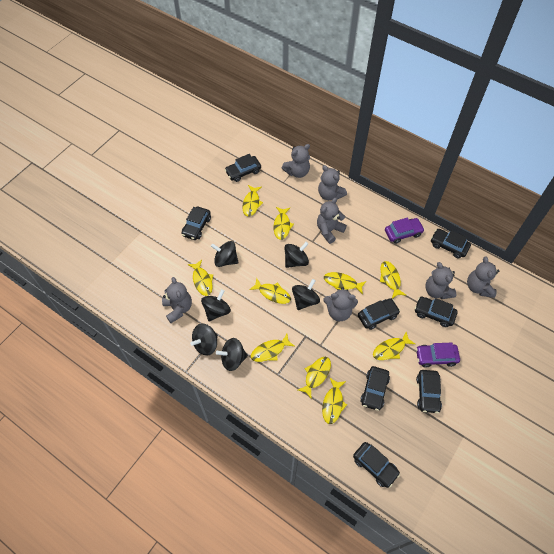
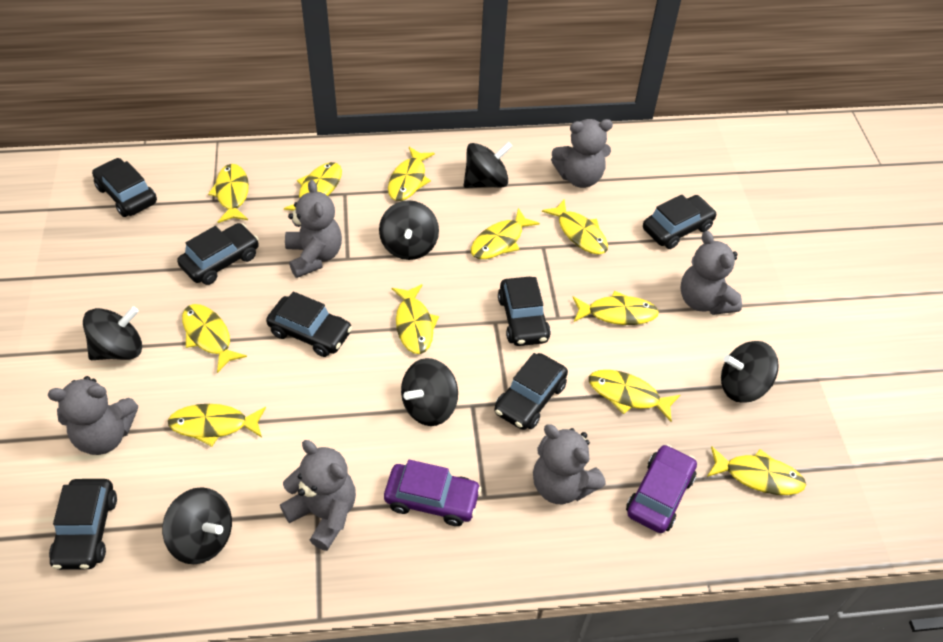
black car: [181,206,211,240] [225,154,261,182] [353,442,400,488] [358,298,400,330] [360,366,390,411] [415,297,458,327] [416,370,442,413] [431,229,471,258] = 8 -> [49,479,117,570] [92,158,157,217] [177,223,259,285] [266,292,352,357] [494,353,568,430] [498,277,551,346] [643,195,717,249] = 7
grey teddy bear: [162,277,192,323] [282,144,310,178] [317,198,347,244] [318,165,347,200] [323,287,358,321] [425,262,456,299] [467,256,499,298] = 7 -> [48,376,138,455] [280,440,356,551] [285,180,342,278] [533,424,606,504] [551,119,613,188] [680,231,742,315] = 6
yellow fish: [188,260,213,296] [242,185,263,217] [249,278,291,304] [251,334,294,362] [274,207,294,240] [298,357,331,399] [322,377,347,424] [324,272,366,294] [373,332,415,360] [380,261,407,299] = 10 -> [168,404,266,447] [182,304,247,373] [208,164,249,223] [284,162,342,211] [388,147,435,201] [392,284,439,354] [471,208,540,259] [542,199,608,255] [573,290,659,325] [589,370,680,422] [707,446,806,495] = 11

